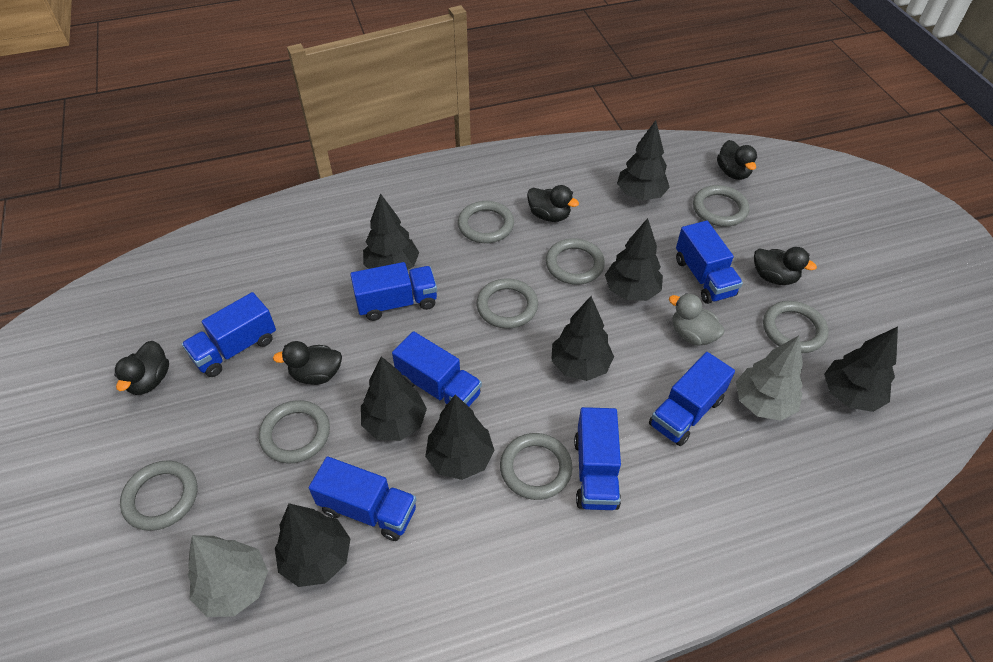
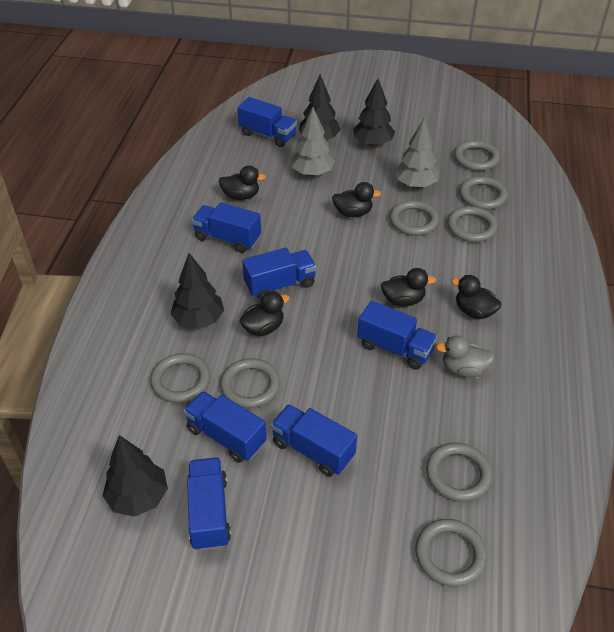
black tree: [275,503,351,587] [361,356,427,441] [363,193,419,270] [425,394,494,480] [551,296,614,381] [605,218,663,301] [617,120,670,201] [824,327,898,412] = 8 -> [103,435,168,517] [171,253,224,329] [298,74,341,139] [353,78,395,147] = 4

